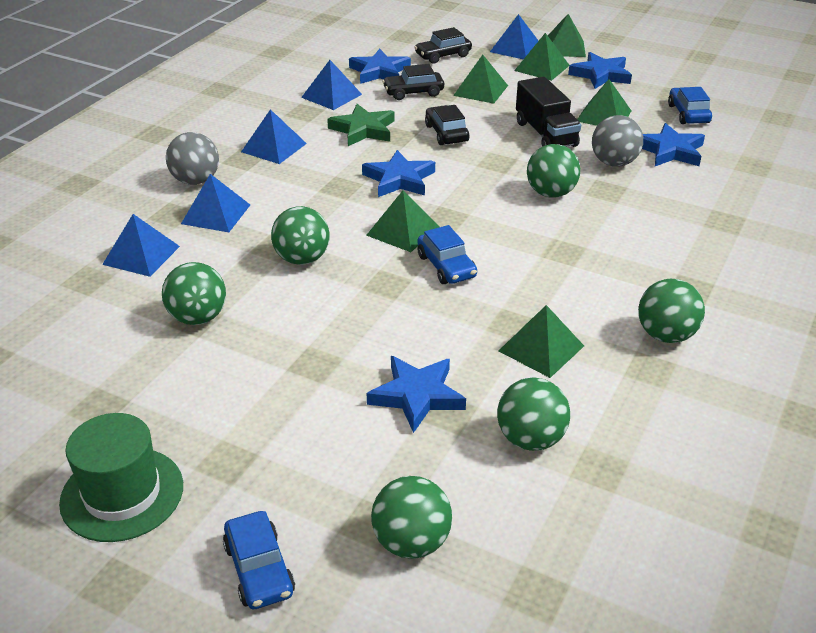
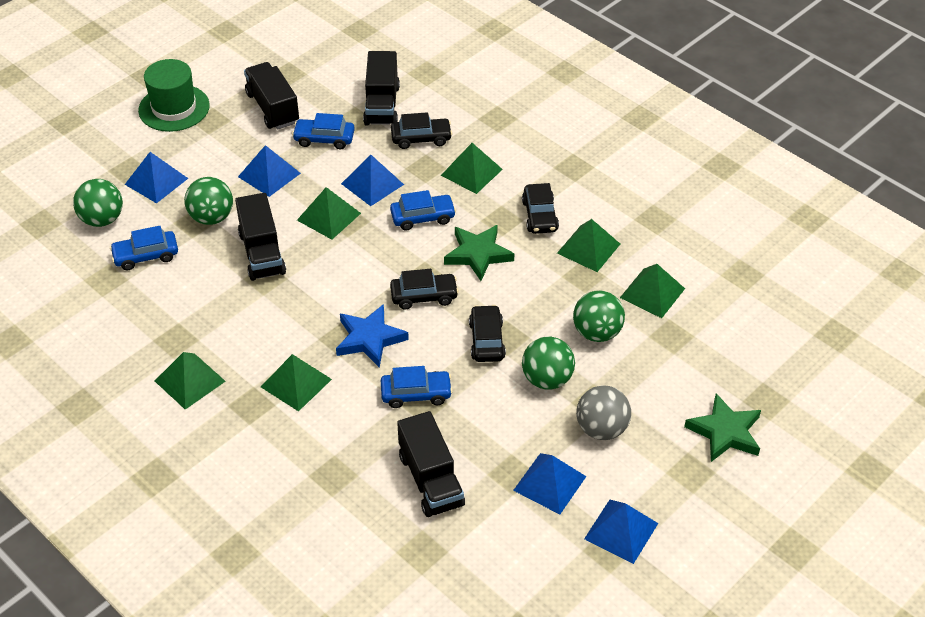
black car: [382,64,444,100] [414,27,472,64] [425,105,470,145] = 3 -> [390,269,459,310] [391,112,452,149] [469,305,506,362] [522,183,559,234] = 4
black truck: [516,77,581,147] = 1 -> [235,193,286,281] [244,62,299,129] [363,51,400,125] [397,411,465,517] = 4
blue car: [223,511,295,609] [417,225,477,284] [668,87,712,124] = 3 -> [110,226,178,270] [292,113,355,149] [380,366,453,408] [390,190,456,231] = 4
blue star: [349,49,411,84] [362,150,435,197] [367,356,466,433] [568,52,632,89] [642,123,705,166] = 5 -> [336,304,409,368] = 1
green ball: [162,262,226,325] [271,206,330,265] [371,476,452,559] [497,378,570,451] [527,144,580,198] [638,279,705,343] = 6 -> [73,179,123,227] [184,177,233,225] [522,337,575,390] [573,291,625,342] = 4
green star: [327,104,394,146] = 1 -> [444,225,514,281] [684,393,761,462] = 2
grey ball: [166,132,219,185] [592,115,643,167] = 2 -> [576,385,631,440] = 1

